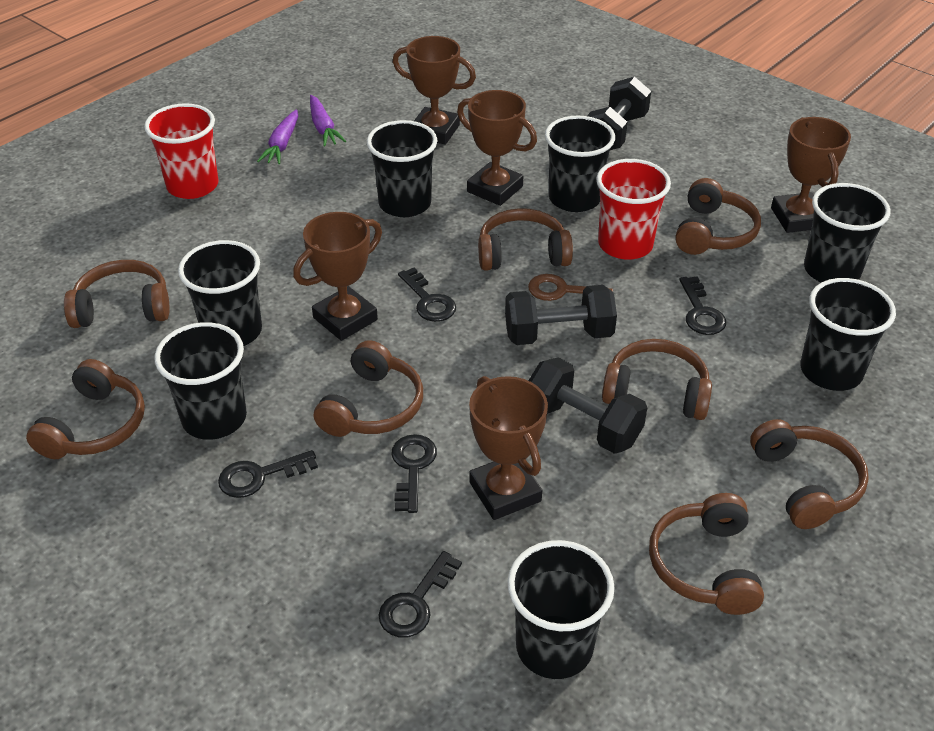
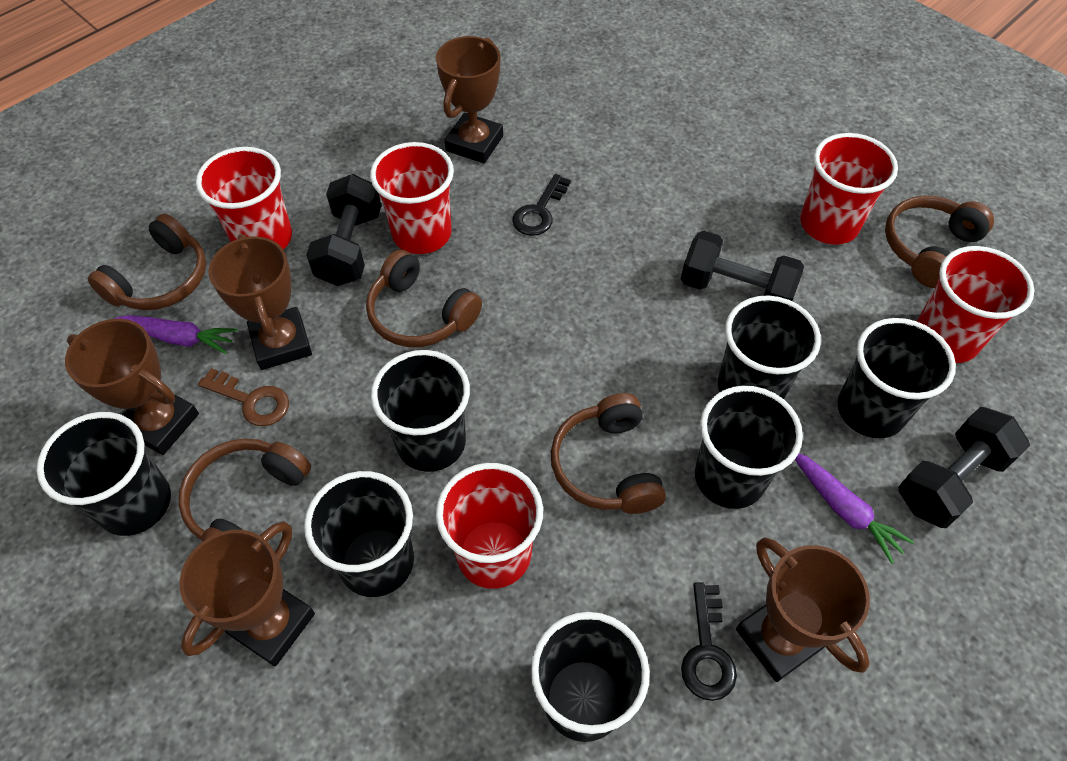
black key: [218,450,318,498] [379,551,462,638] [392,434,437,513] [398,268,456,322] [679,276,726,335] = 5 -> [512,174,571,236] [681,582,737,701] = 2
brown headphones: [26,359,145,459] [64,260,170,328] [314,340,423,437] [478,208,573,271] [602,339,712,420] [649,493,764,615] [675,178,761,255] [750,419,869,529] = 8 -> [88,214,206,310] [178,438,311,541] [366,250,482,347] [551,393,666,514] [885,196,994,288] = 5
red cup: [144,103,219,199] [596,159,671,260] = 2 -> [196,147,292,249] [370,142,454,254] [436,463,543,589] [800,133,898,245] [917,246,1034,363] = 5

